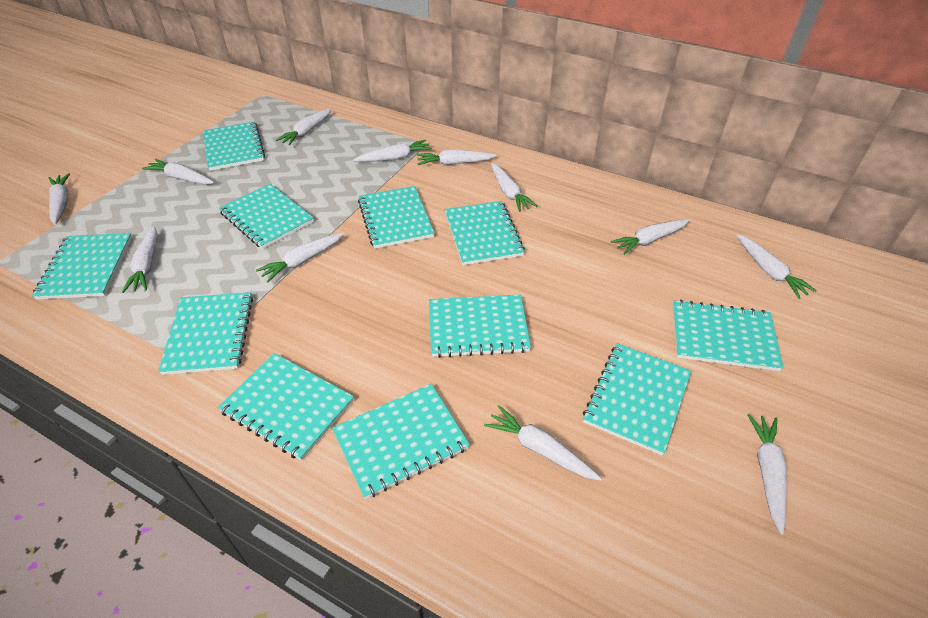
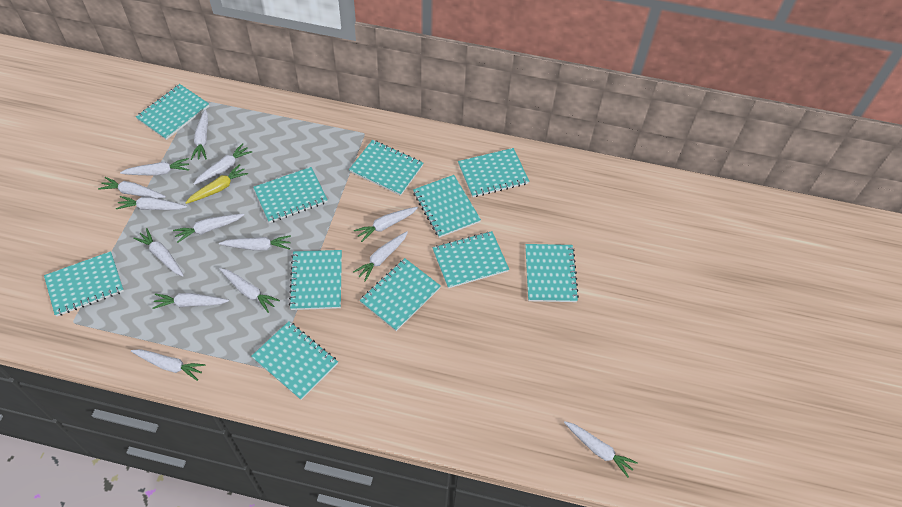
white carrot: [49,173,70,225] [122,227,157,293] [142,158,214,184] [256,233,344,282] [276,108,332,146] [353,140,432,162] [417,150,497,165] [484,405,602,481] [491,163,537,212] [611,219,690,255] [737,234,817,299] [747,414,787,535] = 12 -> [98,177,166,199] [116,196,187,210] [120,158,189,176] [131,349,205,381] [133,228,184,276] [152,293,229,309] [173,214,244,243] [191,109,208,160] [193,143,252,185] [219,235,291,251] [220,268,280,313] [353,232,408,282] [354,207,418,242] [564,422,638,477] = 14
yellow carrot: none = 0 -> [185,164,248,204] = 1

